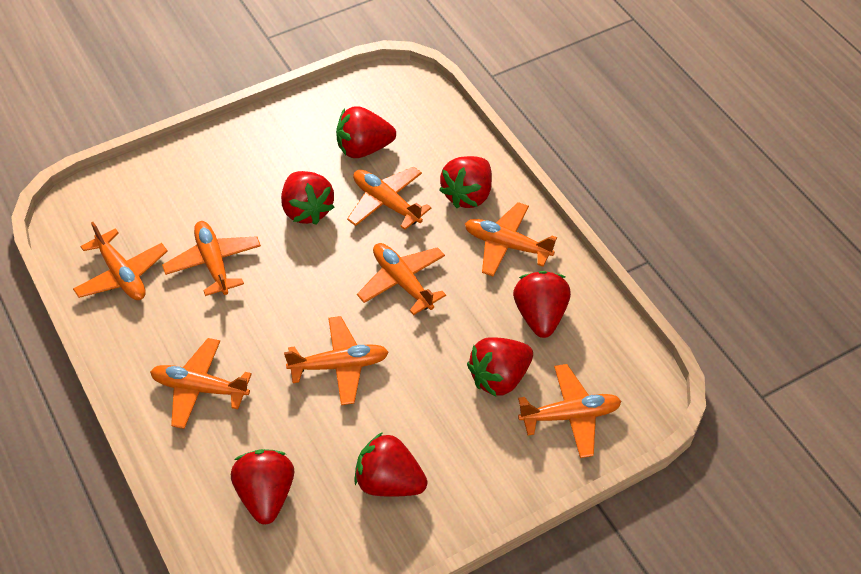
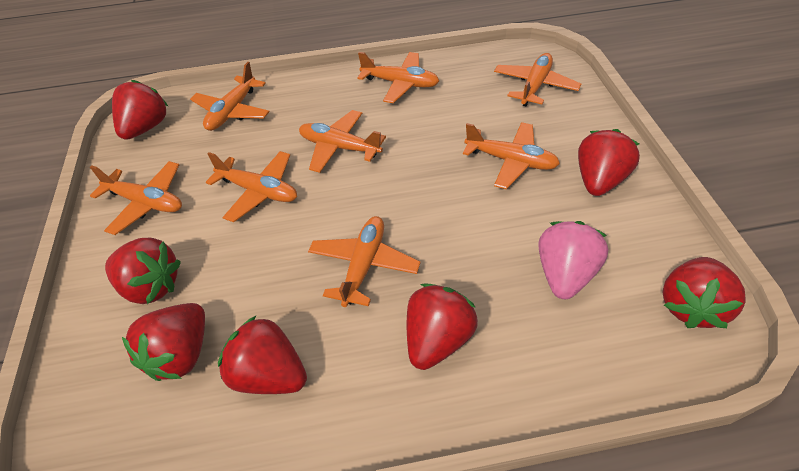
pink strawberry: none = 0 -> [538,221,609,299] = 1

